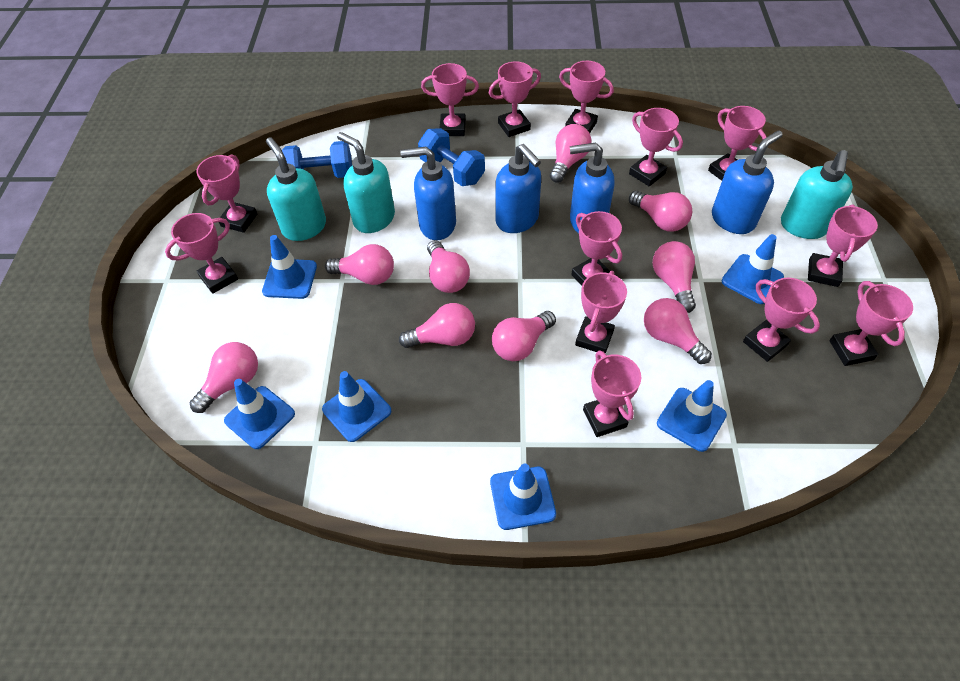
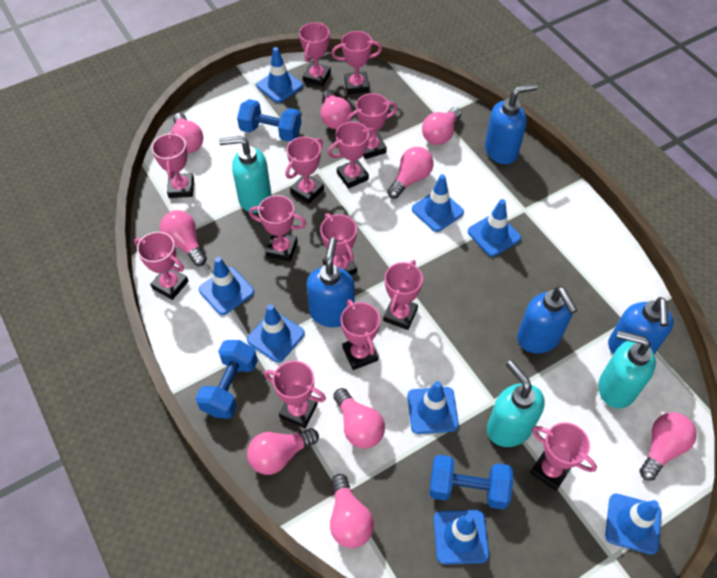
blue dumbbell: [282,141,352,178] [418,128,485,186] = 2 -> [196,340,258,419] [237,99,301,142] [429,455,513,510] = 3
blue traffic cone: [224,379,295,449] [262,235,317,299] [322,371,391,442] [490,464,556,530] [657,380,727,452] [721,234,784,304] = 6 -> [199,257,254,315] [247,304,305,363] [256,47,303,103] [407,381,459,434] [412,174,464,232] [434,510,489,564] [468,199,521,257] [605,494,661,555] = 8

